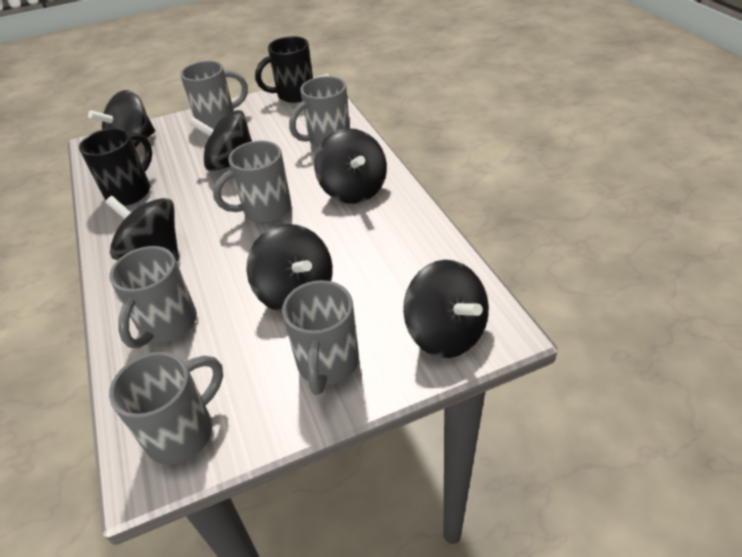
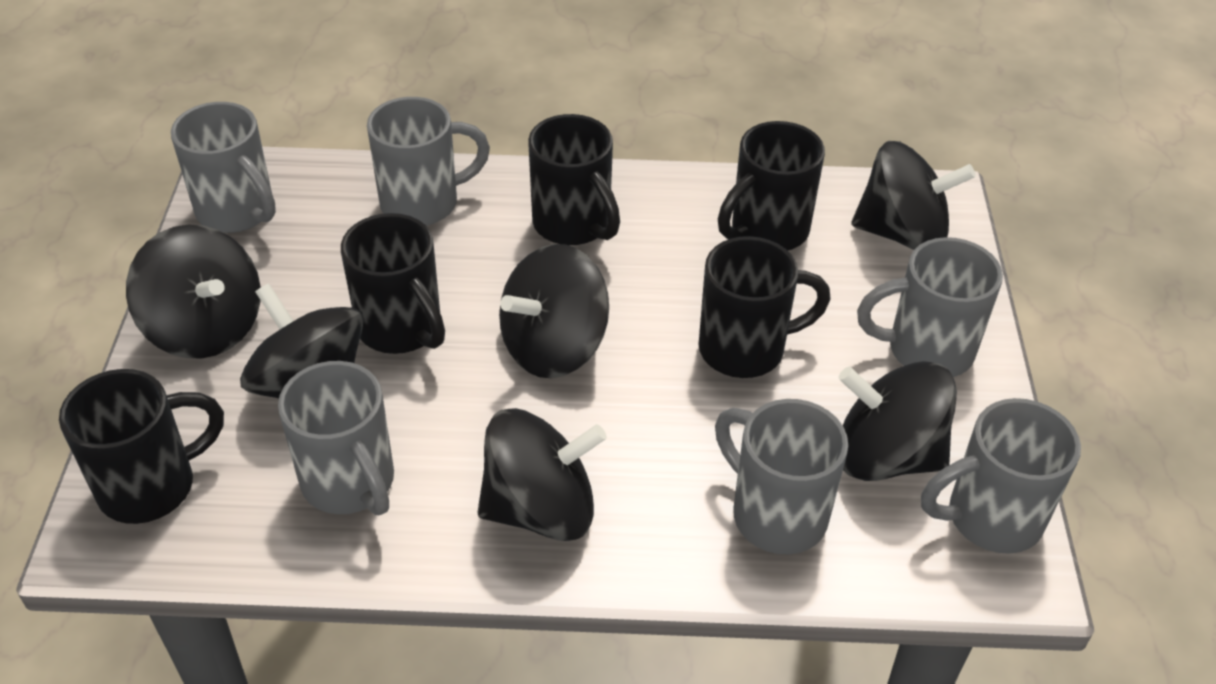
black mug: [79,128,152,206] [255,36,313,103] = 2 -> [59,369,224,524] [341,213,445,354] [528,114,620,245] [699,236,831,378] [718,121,825,251] = 5

